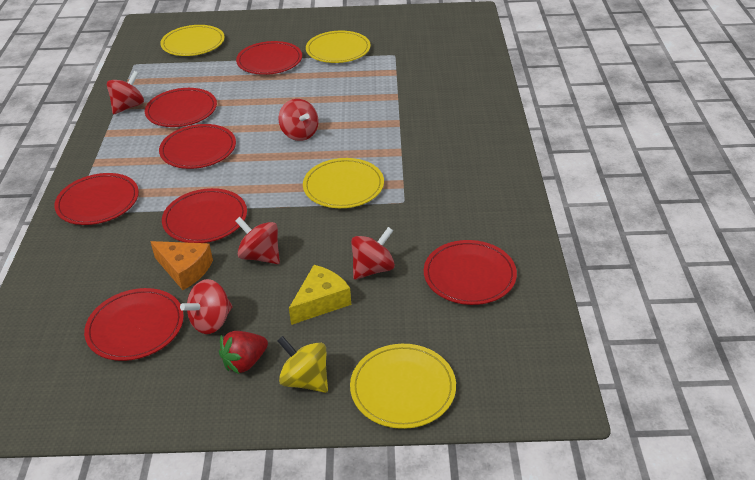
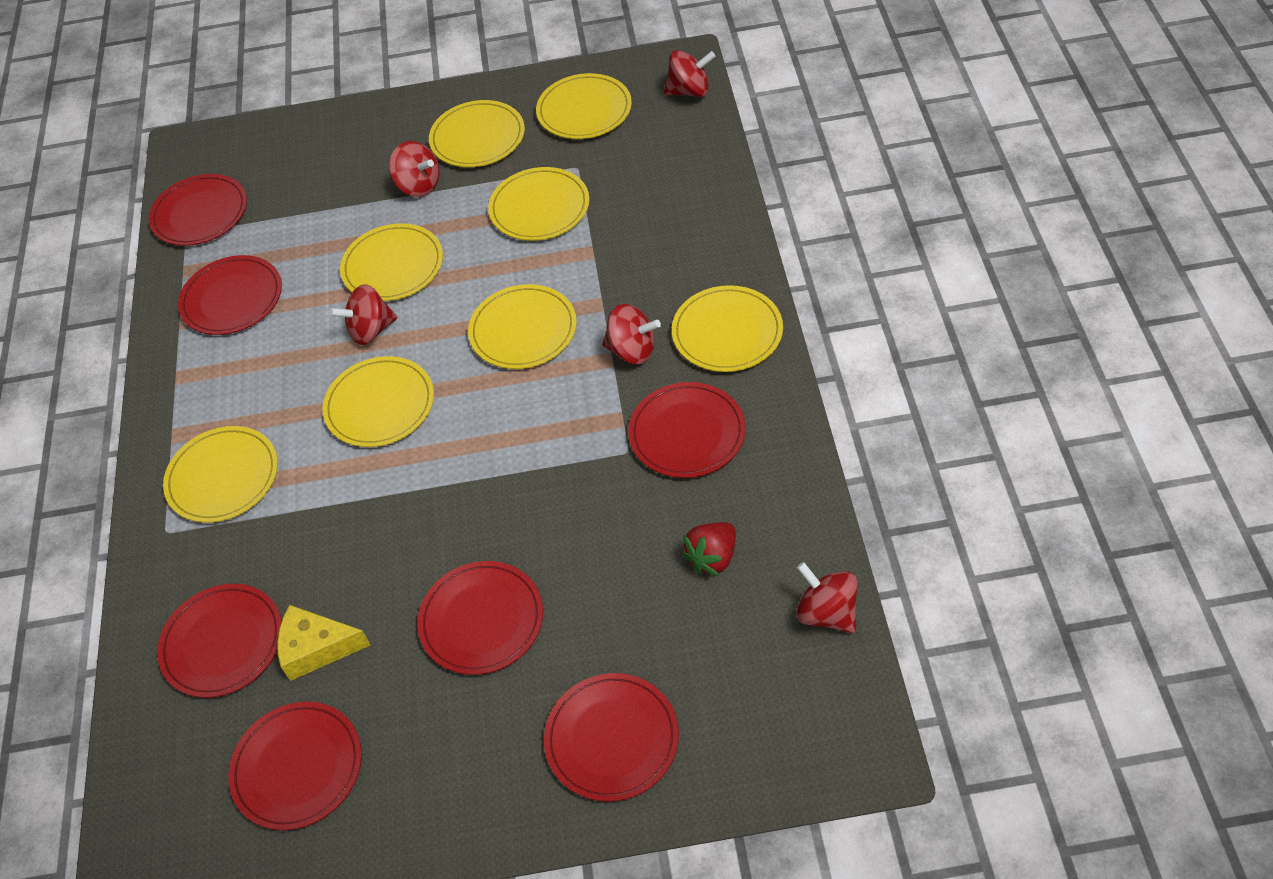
orange cheese: [150,241,213,290] = 1 -> none = 0
yellow plate: [160,25,225,56] [303,158,384,208] [306,31,371,63] [350,344,456,429] = 4 -> [163,426,278,523] [323,356,434,447] [340,223,443,301] [429,100,525,167] [468,284,577,369] [488,167,589,241] [536,73,632,139] [672,285,783,372] = 8
yellow spinning top: [277,336,328,393] = 1 -> none = 0

